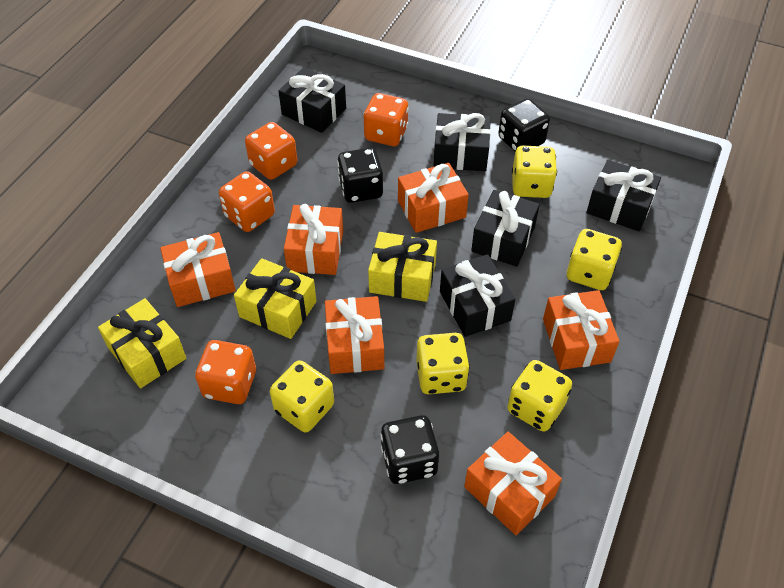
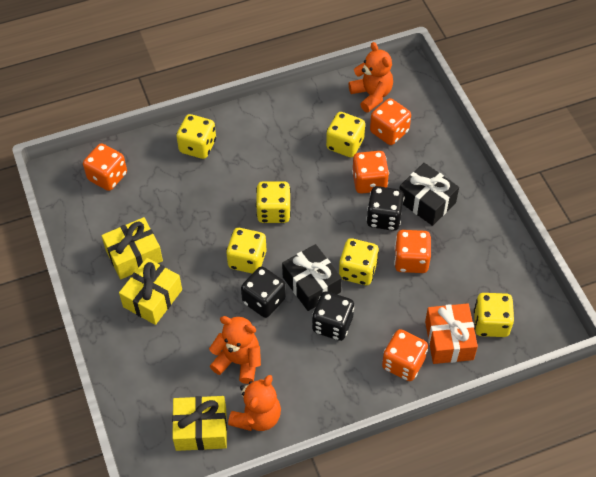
black gift: [279,67,346,133] [433,113,491,171] [440,254,515,337] [471,190,540,267] [586,160,661,231] = 5 -> [282,244,342,311] [400,163,459,226] = 2
orange dice: [195,340,256,404] [219,171,275,232] [245,122,297,180] [363,93,409,146] = 4 -> [83,143,127,191] [352,151,389,194] [370,98,411,145] [382,329,428,381] [394,230,431,273] = 5
orange gift: [160,232,236,307] [284,204,343,275] [325,296,384,374] [398,163,469,233] [464,432,562,535] [543,290,620,370] = 6 -> [425,303,478,364] = 1
orange teddy bear: none = 0 -> [209,316,261,384] [228,375,281,431] [349,42,393,113] = 3
yellow dice: [270,360,334,432] [416,333,470,394] [507,360,572,432] [512,145,557,198] [567,229,622,290] = 5 -> [176,114,216,159] [226,228,266,274] [256,181,291,223] [326,112,365,157] [339,238,379,285] [474,293,514,337] = 6

